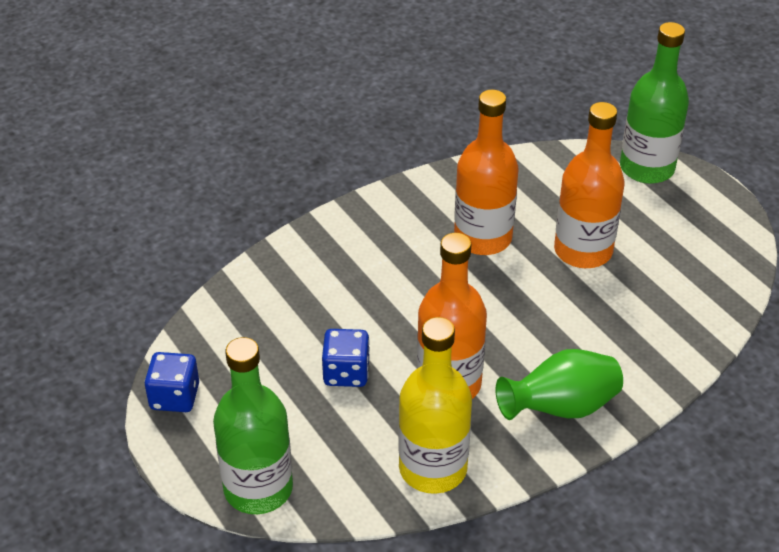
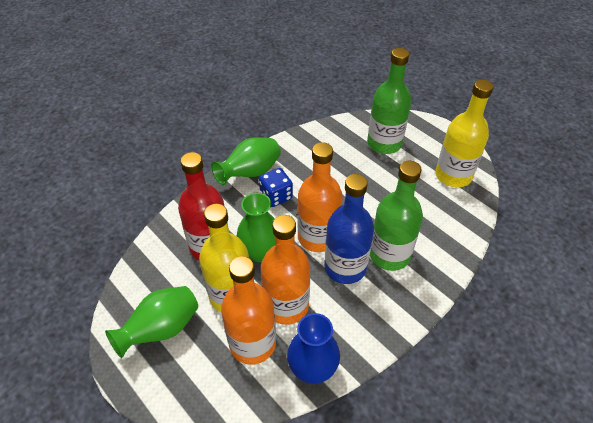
blue bottle: none = 0 -> [324,174,374,284] = 1
blue dice: [145,352,199,412] [322,329,370,387] = 2 -> [259,168,293,207] = 1
blue vase: none = 0 -> [287,313,340,384] = 1
green vase: [496,349,623,420] = 1 -> [105,286,198,358] [211,137,281,185] [237,193,275,262] = 3
red bottle: none = 0 -> [178,152,228,260] = 1
yellow bottle: [398,317,472,494] = 1 -> [199,204,249,312] [436,79,494,187] = 2

